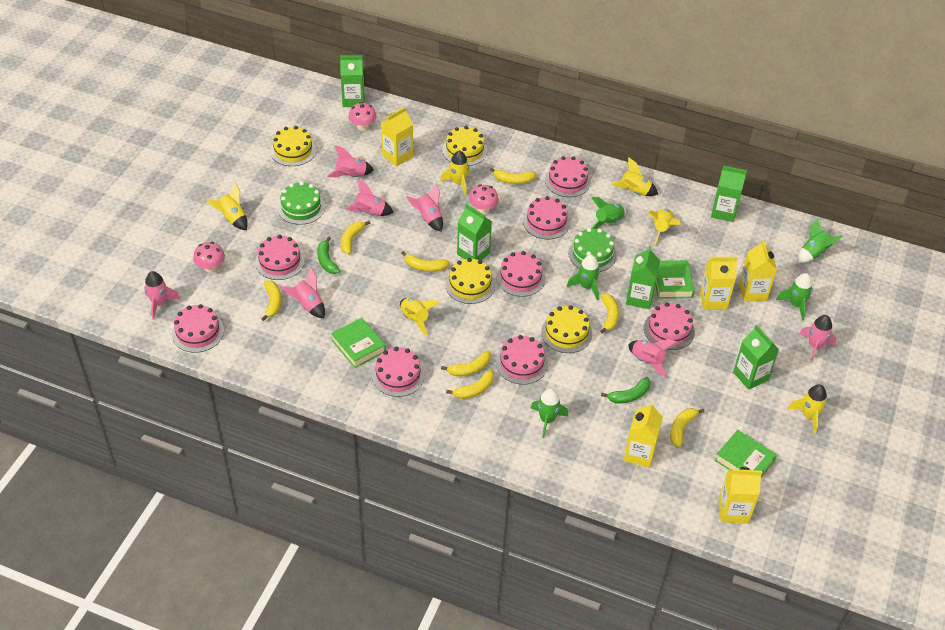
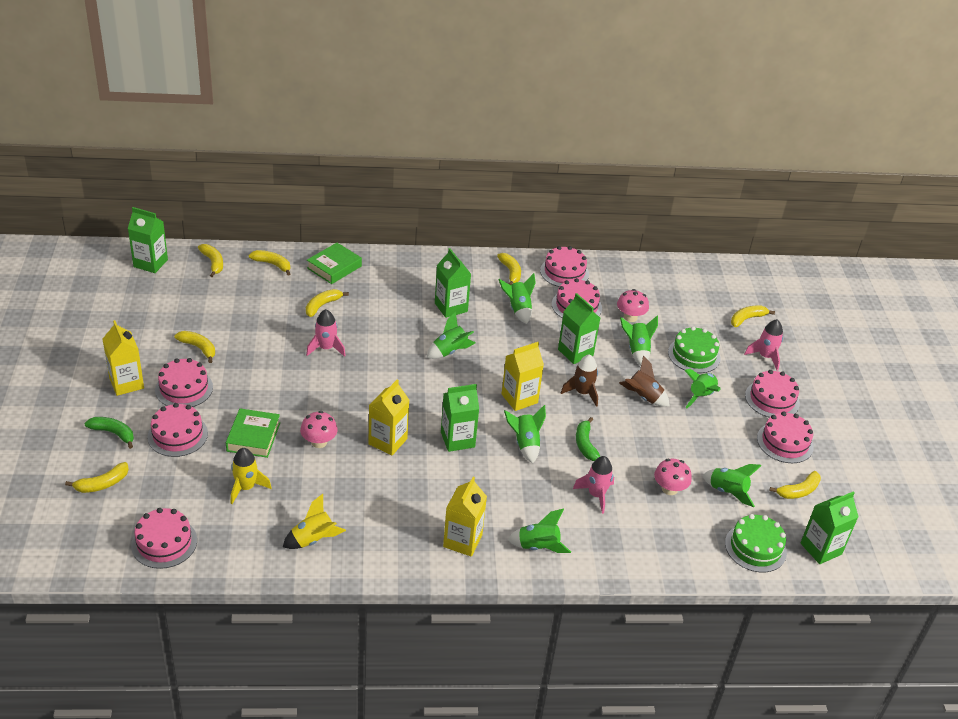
brown rocket: none = 0 -> [561,354,598,407] [619,355,670,407] = 2
green book: [331,318,386,368] [655,260,695,299] [715,430,777,477] = 3 -> [226,408,280,458] [307,243,362,284] = 2
green rocket: [531,389,568,438] [567,255,600,301] [591,197,626,229] [776,273,813,321] [798,218,843,263] = 5 -> [427,312,476,359] [498,273,536,324] [504,405,546,463] [508,509,571,553] [620,315,658,365] [684,369,720,408] [702,464,761,507] = 7
pink cake: [172,304,224,353] [255,235,305,280] [372,347,425,397] [496,251,545,297] [496,335,548,385] [523,196,570,239] [545,156,591,197] [644,302,695,350] = 8 -> [131,508,197,569] [147,403,208,457] [155,358,213,407] [540,246,589,287] [552,278,602,318] [745,370,800,418] [757,412,814,463] = 7
pink rocket: [144,271,180,319] [282,268,325,318] [327,145,374,177] [345,180,394,216] [406,183,443,232] [628,339,677,377] [799,315,836,362] = 7 -> [306,309,346,357] [573,456,614,514] [744,319,783,371] = 3
yellow cake: [270,126,316,166] [442,126,488,166] [445,258,495,304] [541,305,592,353] = 4 -> none = 0
yellow carton: [381,107,413,167] [624,402,663,468] [700,257,737,310] [719,467,762,524] [739,240,777,301] = 5 -> [103,320,144,396] [368,379,409,455] [443,477,487,557] [502,342,544,411] = 4
yellow rocket: [206,182,248,230] [400,298,440,336] [440,150,470,195] [611,157,658,196] [648,209,681,245] [788,384,827,434] = 6 -> [231,448,272,504] [283,494,346,549] = 2

